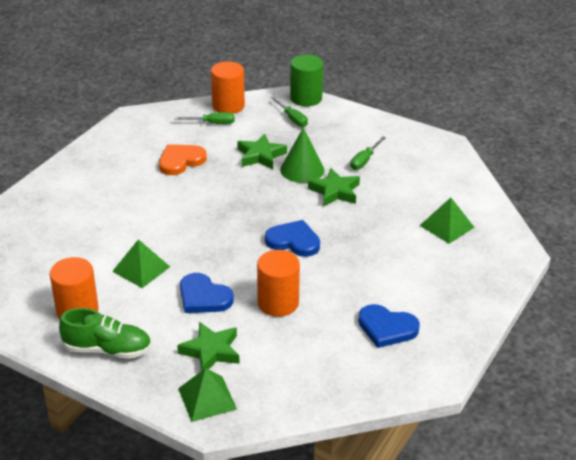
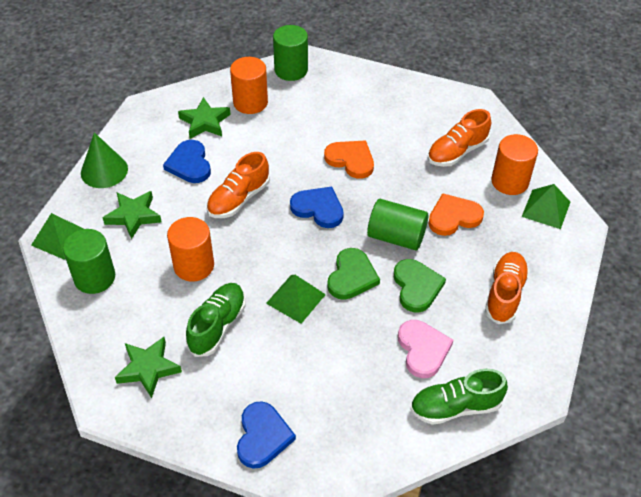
green cylinder: [290,55,323,107] = 1 -> [63,229,115,294] [273,25,308,81] [367,199,429,250] = 3
green heart: none = 0 -> [327,248,380,300] [394,259,446,312] = 2
green screwdriver: [174,112,235,124] [270,96,308,127] [350,137,386,170] = 3 -> none = 0
green shoe: [59,308,151,359] = 1 -> [186,283,246,357] [410,369,508,425] = 2
orange heart: [159,144,207,175] = 1 -> [324,140,374,179] [428,193,484,236] = 2
orange shoe: none = 0 -> [207,152,270,218] [427,109,491,167] [485,252,529,324] = 3
pink heart: none = 0 -> [398,320,453,378] = 1

